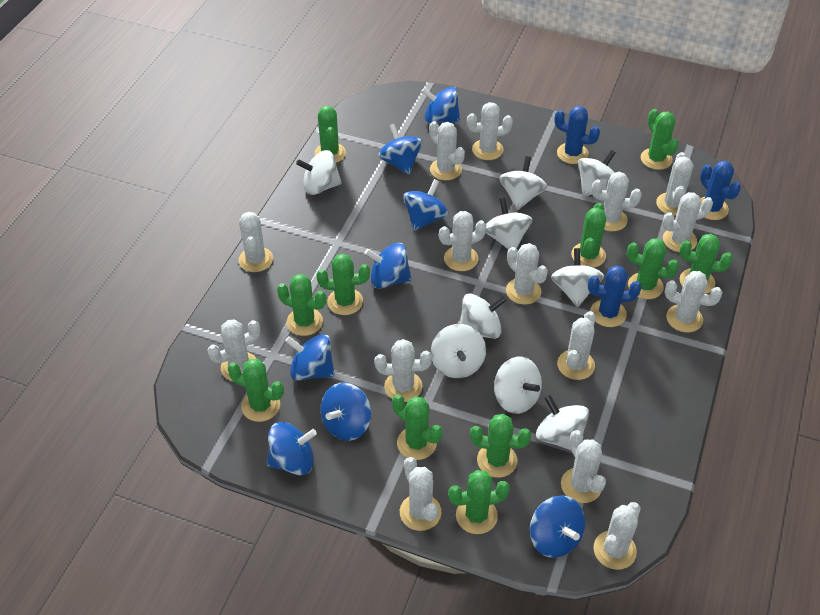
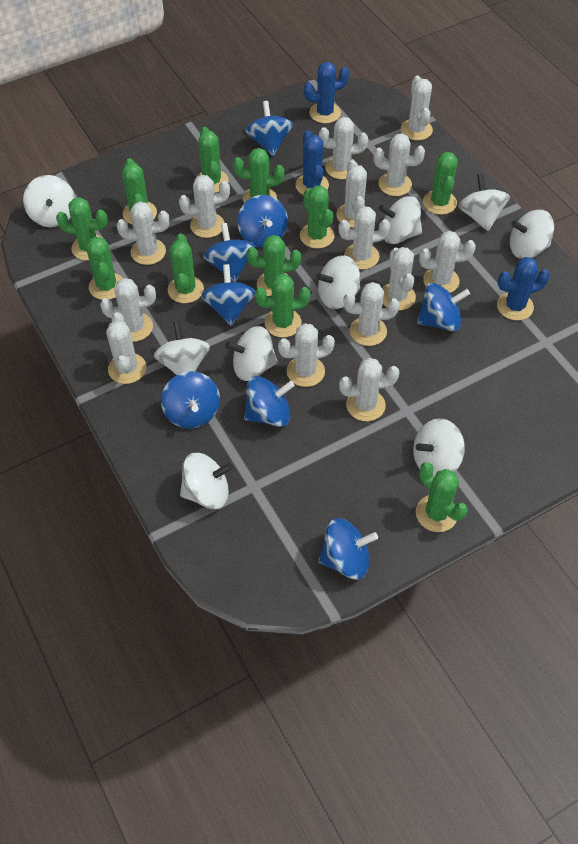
white cactus: [207,319,260,382] [238,212,273,272] [374,339,432,402] [400,457,441,531] [429,121,465,180] [439,211,486,271] [467,102,513,160] [506,243,548,305] [557,311,596,380] [561,430,606,503] [592,172,642,231] [593,502,641,570] [656,152,693,216] [662,192,713,252] [665,271,723,332] = 15 -> [100,278,156,342] [106,312,146,384] [117,201,169,265] [179,175,230,238] [278,323,335,387] [319,117,368,179] [336,160,367,228] [338,206,390,270] [339,358,400,421] [343,282,400,346] [373,133,425,196] [382,247,416,311] [401,75,433,141] [419,231,476,293] = 14

